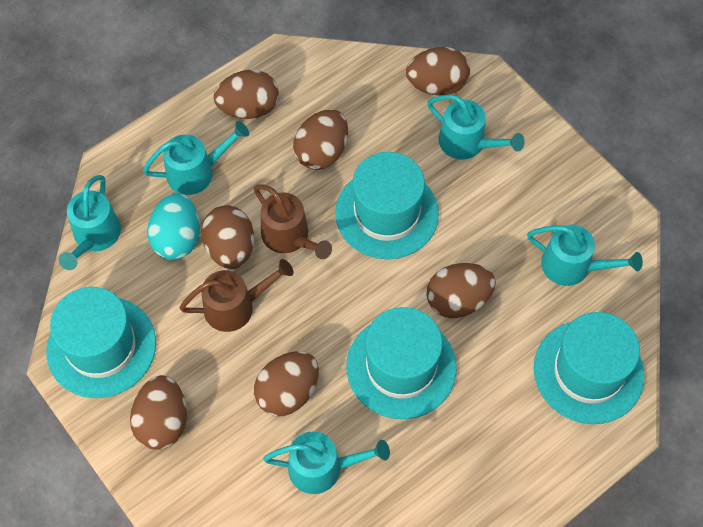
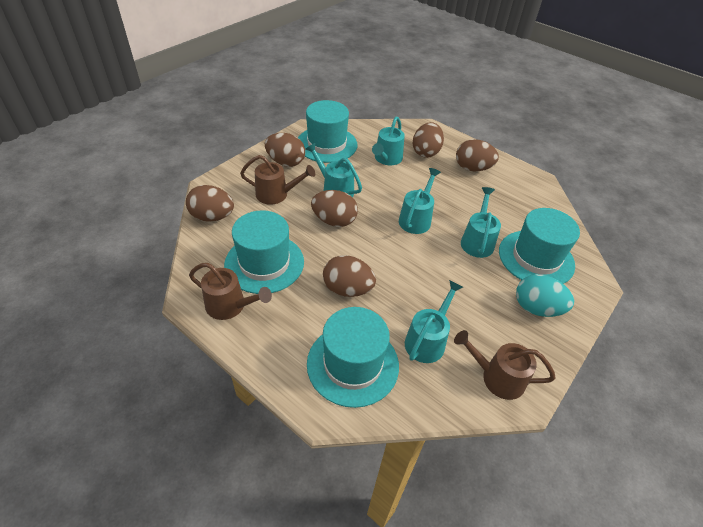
brown egg: [130,375,187,450] [201,205,254,269] [214,69,279,119] [254,351,319,416] [293,109,348,170] [406,47,470,96] [426,263,496,318] = 7 -> [186,185,234,221] [265,133,305,167] [311,190,358,227] [323,255,376,297] [413,122,444,158] [456,139,499,171] = 6
brown watering can: [179,259,293,332] [253,184,332,259] = 2 -> [189,263,272,320] [240,155,315,205] [454,330,555,400] = 3

